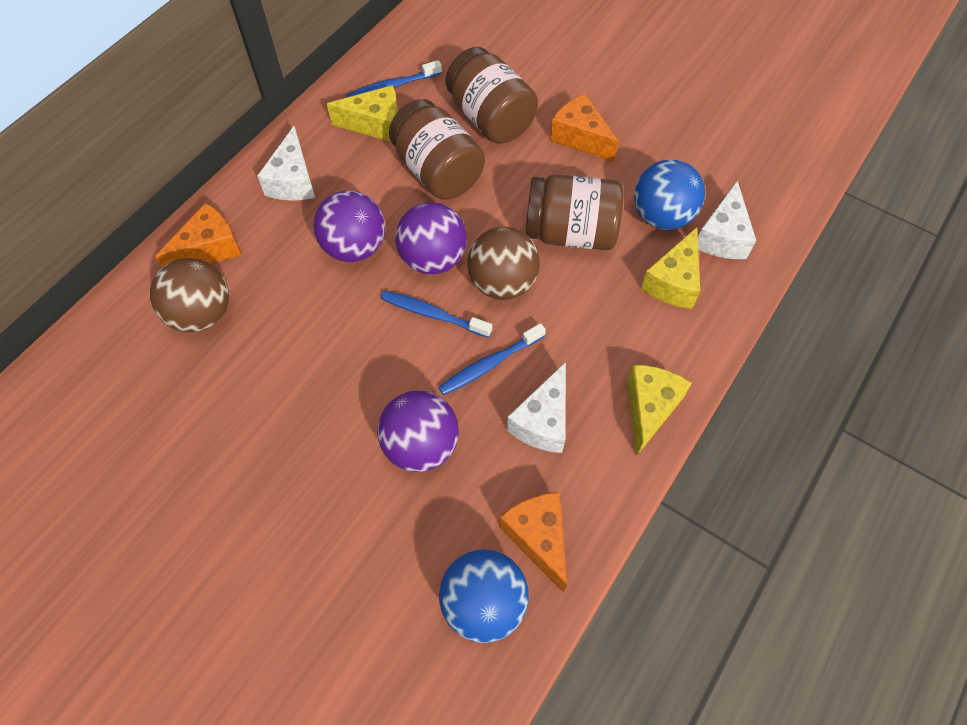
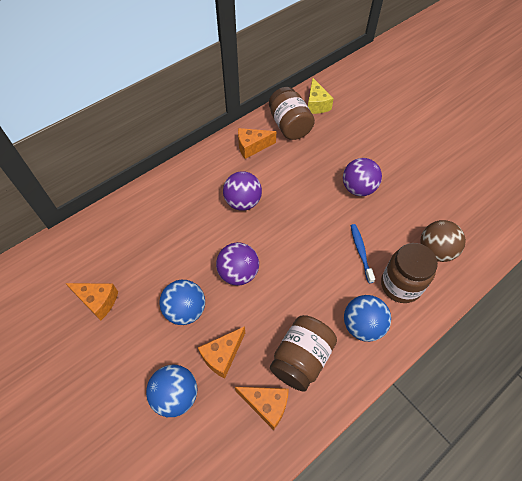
blue ball: [439,549,529,643] [634,159,705,230] = 2 -> [146,365,197,417] [159,280,205,325] [344,295,391,342] = 3
blue toothbrush: [346,60,442,97] [381,290,492,338] [438,323,546,395] = 3 -> [351,224,375,283] = 1
brown ball: [150,258,229,332] [467,227,540,300] = 2 -> [420,220,466,262] = 1
orange cheese: [155,203,242,267] [499,492,567,593] [550,94,619,162] = 3 -> [65,283,118,321] [198,326,245,378] [235,387,289,430] [238,128,276,159] = 4
white cheese: [257,126,315,201] [507,362,566,453] [698,181,756,259] = 3 -> none = 0
yellow cheese: [327,85,398,142] [627,365,691,456] [641,227,700,309] = 3 -> [308,78,334,114] = 1

